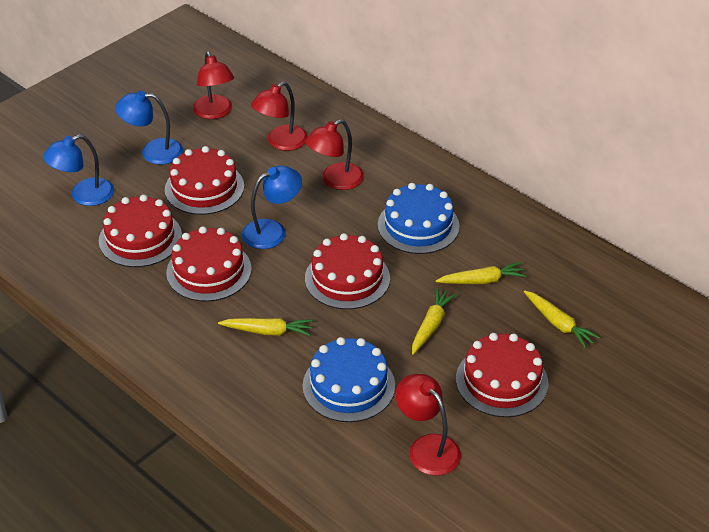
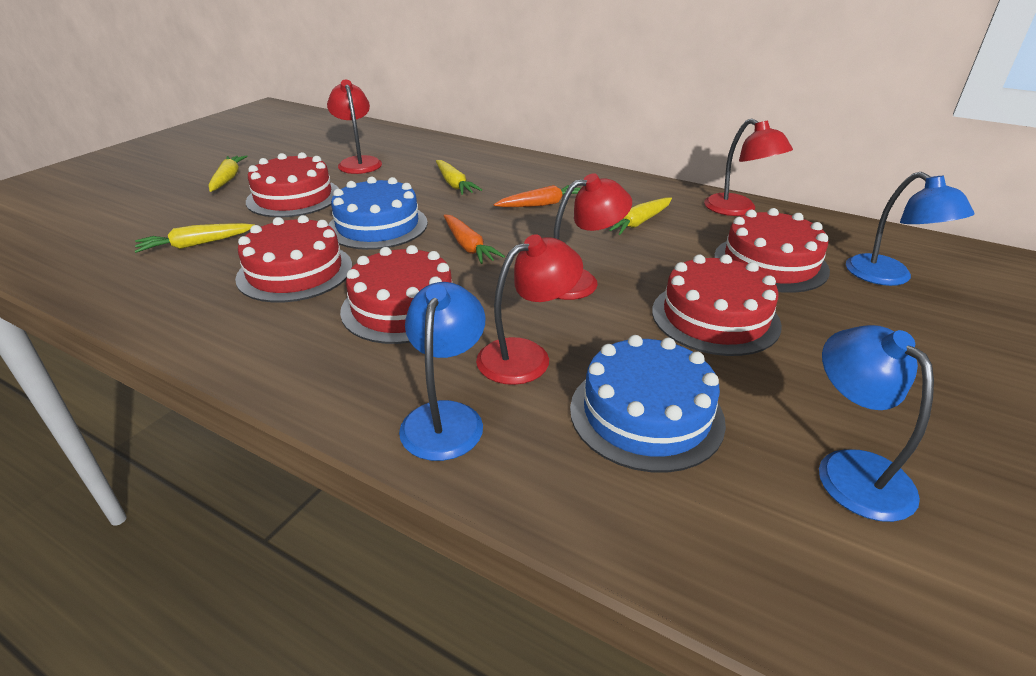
orange carrot: none = 0 -> [444,214,505,264] [494,185,581,207] = 2

